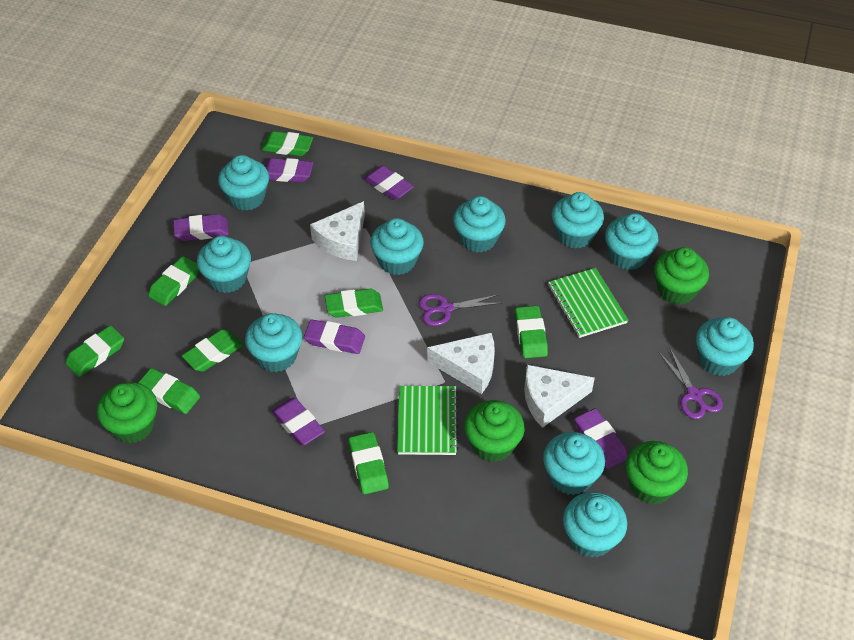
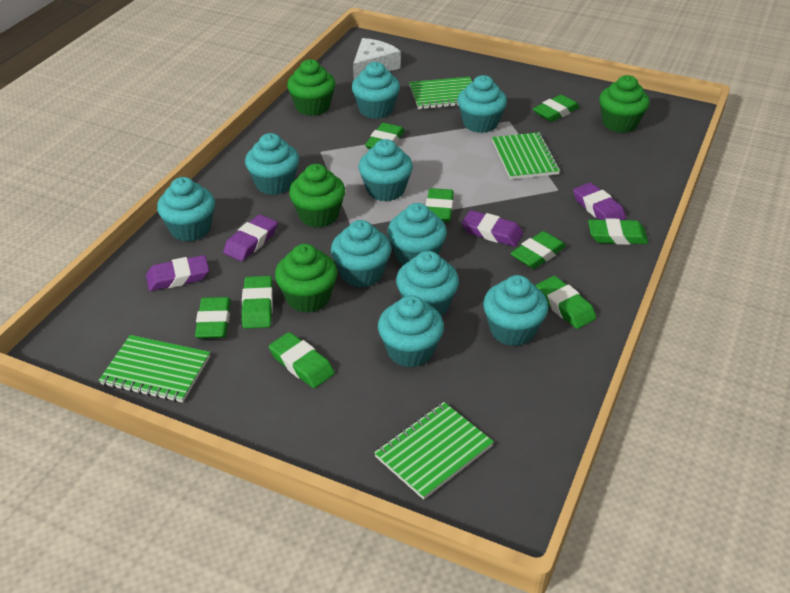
green eraser: [65,325,124,377] [138,368,200,414] [148,256,199,306] [182,329,243,372] [261,131,313,156] [325,288,383,318] [349,432,389,494] [515,306,548,358] = 8 -> [195,297,231,339] [242,276,273,329] [269,332,335,388] [365,123,405,149] [426,188,454,222] [510,231,566,269] [533,95,580,122] [536,276,596,329] [588,218,648,245] = 9
green notebook: [397,386,459,455] [548,268,628,338] = 2 -> [99,335,210,403] [374,402,494,500] [409,77,472,109] [492,132,560,180] = 4
purple eraser: [173,214,229,241] [264,158,313,182] [271,398,325,445] [304,320,365,354] [364,165,414,200] [575,409,628,469] = 6 -> [146,255,209,291] [223,214,278,261] [462,210,523,247] [573,182,626,220] = 4
purple scissors: [418,294,502,326] [658,349,723,419] = 2 -> none = 0
white cheese: [310,201,365,261] [427,333,495,394] [524,365,595,428] = 3 -> [353,38,401,79] = 1

